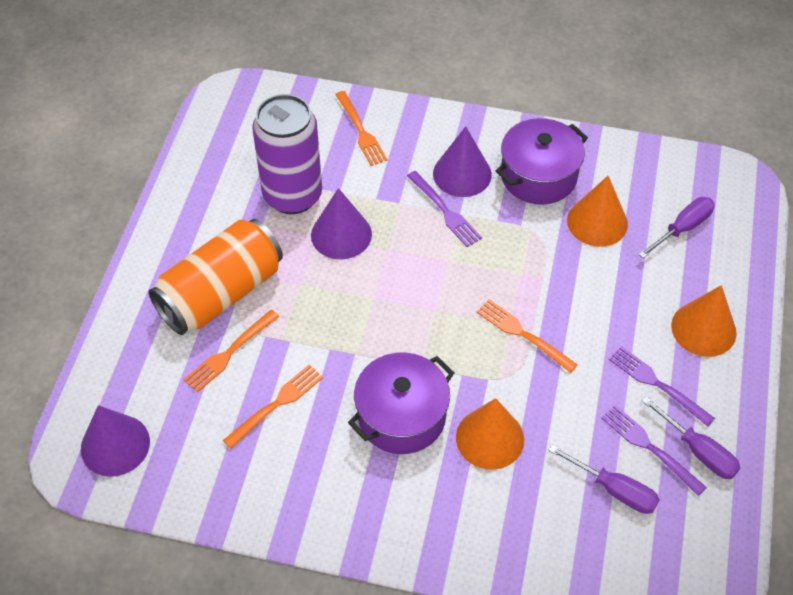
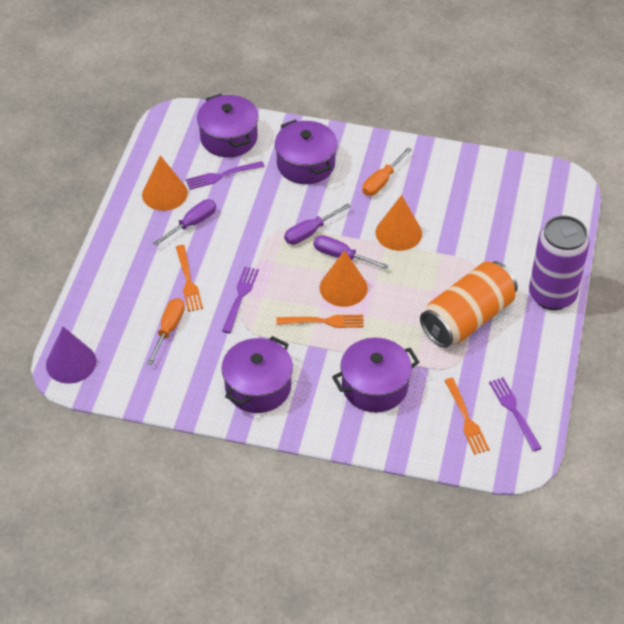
orange fork: [183,310,280,393] [223,364,323,449] [335,91,388,166] [477,299,578,373] = 4 -> [176,245,203,312] [277,315,364,328] [444,378,490,455] = 3
orange screwdriver: none = 0 -> [147,298,185,365] [362,148,412,196] = 2
purple cone: [81,405,150,477] [311,188,372,259] [433,126,492,197] = 3 -> [46,327,96,384] = 1
purple pot: [348,352,454,454] [496,118,588,205] = 2 -> [197,94,259,157] [221,336,293,413] [275,119,337,184] [332,338,419,412] = 4

